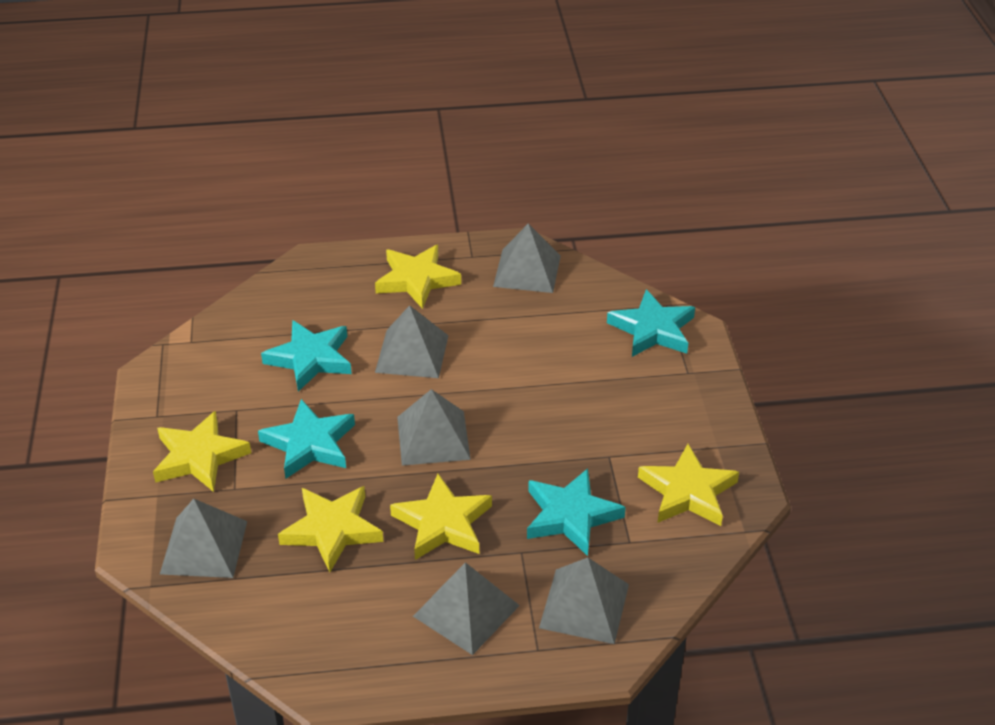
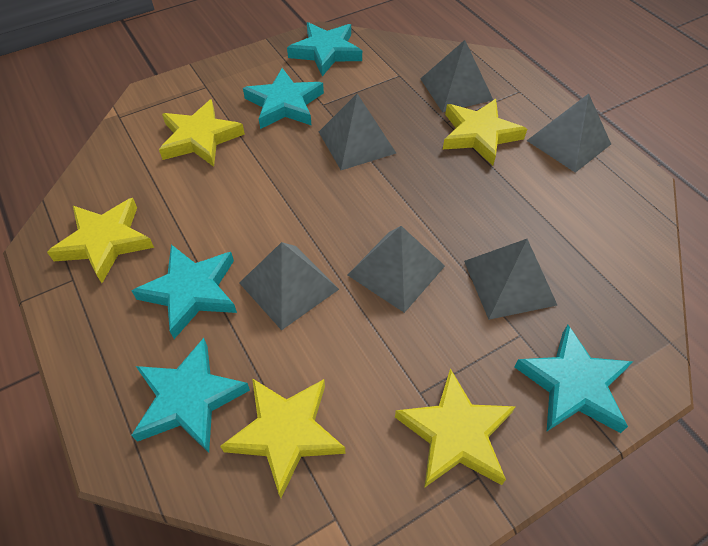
turquoise star: [258,399,355,479] [261,320,352,392] [527,468,626,556] [607,289,695,357] = 4 -> [131,338,250,453] [132,244,237,339] [243,68,324,129] [287,22,362,76] [514,325,633,433] = 5

